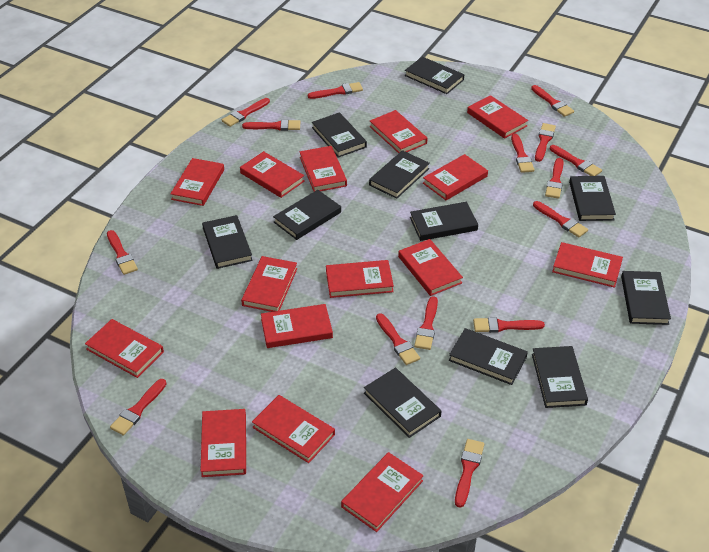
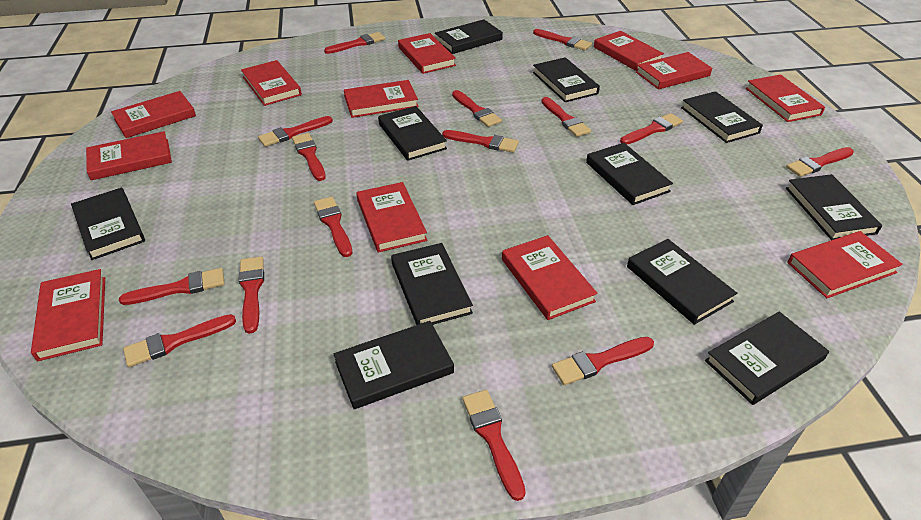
red book: [85,319,164,378] [170,158,224,206] [201,409,246,477] [240,151,304,198] [241,256,297,312] [252,395,335,463] [261,304,333,348] [300,146,347,192] [326,260,394,298] [341,452,424,532] [369,110,428,153] [398,239,463,296] [423,154,488,200] [467,95,528,139] [552,242,623,288] = 15 -> [31,269,105,361] [86,131,172,180] [111,91,196,138] [241,60,302,106] [344,80,419,118] [356,182,427,253] [398,33,456,74] [502,235,598,320] [594,31,664,71] [636,52,712,89] [746,74,825,122] [787,231,903,298] = 12

